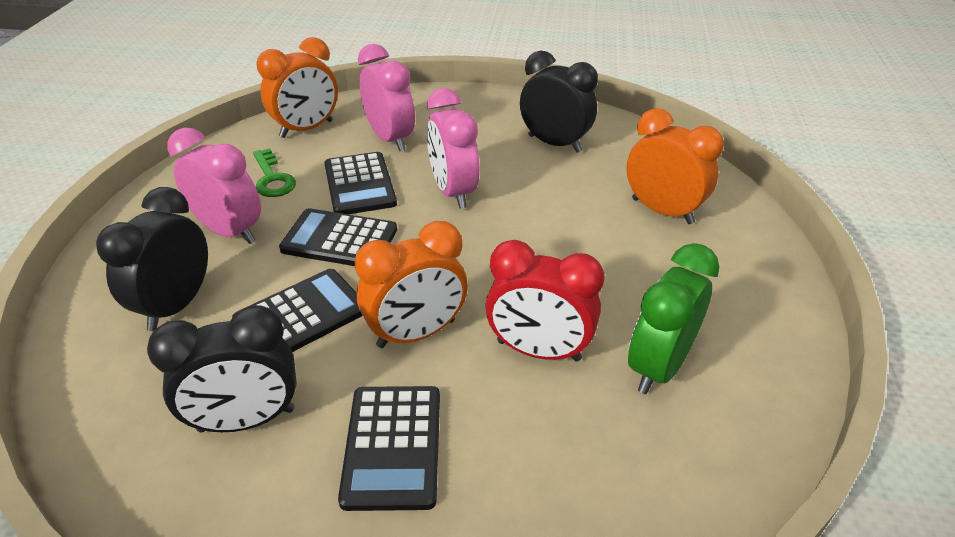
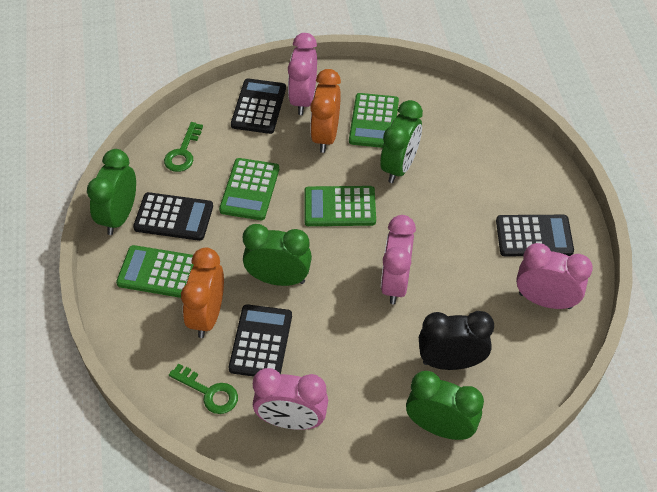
black clock: [96,187,208,331] [147,305,297,432] [520,50,598,153] = 3 -> [419,311,494,370] = 1
green calculator: none = 0 -> [116,245,194,298] [219,158,279,220] [304,186,376,226] [349,93,399,148] = 4
green clock: [628,243,719,394] = 1 -> [87,149,136,235] [243,224,312,286] [380,100,423,183] [406,371,484,440] = 4
green key: [253,149,296,197] = 1 -> [164,122,203,172] [169,363,238,414] = 2
orange clock: [257,37,338,138] [355,221,468,348] [626,108,724,224] = 3 -> [181,248,224,338] [310,69,341,153] = 2
pink clock: [167,127,261,244] [358,44,415,151] [427,88,479,209] = 3 -> [253,368,328,430] [288,33,317,115] [381,215,416,304] [516,243,593,309] = 4
red clock: [485,240,604,362] = 1 -> none = 0

